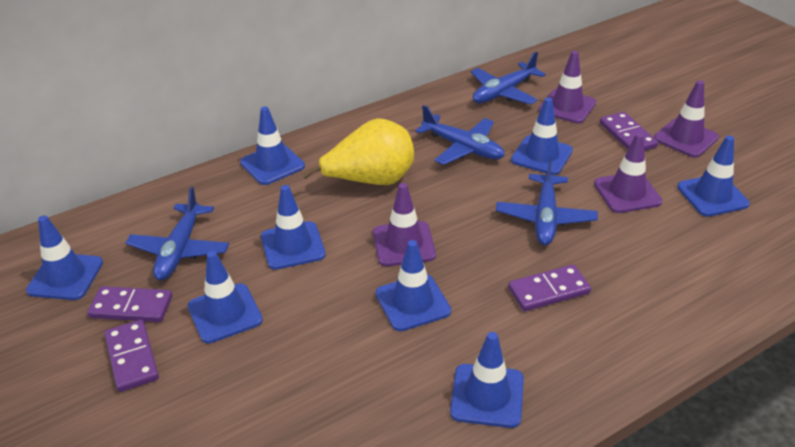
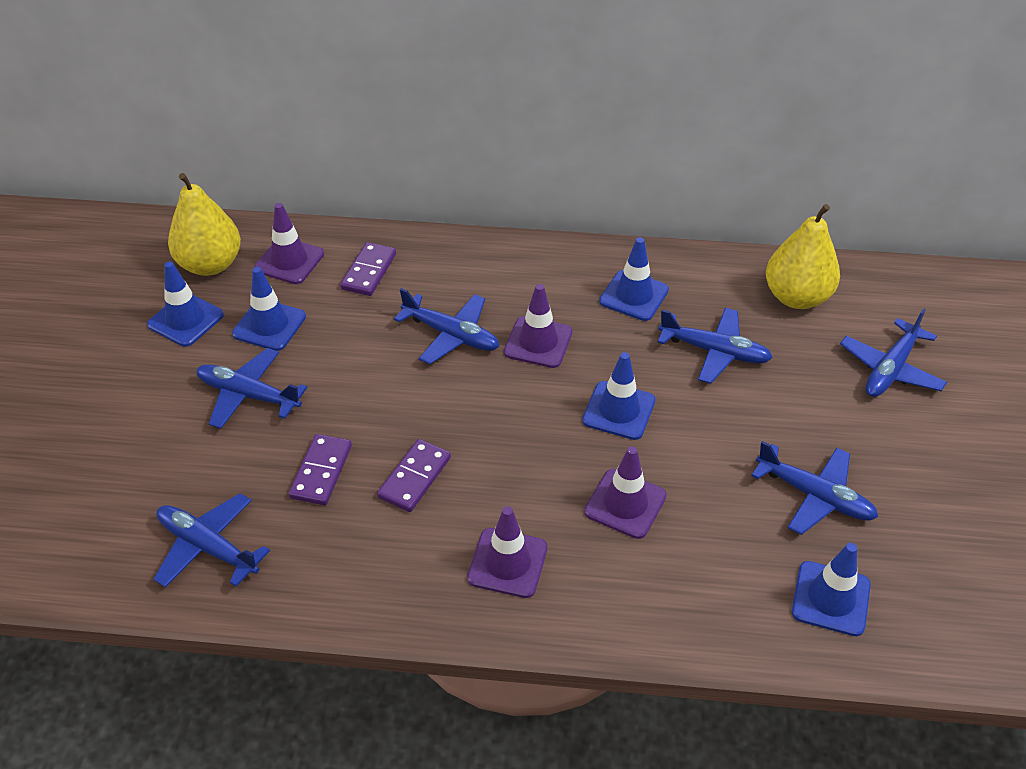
blue plane: [125,187,229,280] [415,105,505,165] [471,52,546,105] [496,157,598,245] = 4 -> [154,493,270,587] [196,348,307,429] [394,288,499,364] [658,308,773,384] [751,441,878,535] [840,308,947,397] = 6
blue traffic cone: [26,215,103,300] [188,251,263,343] [240,107,305,185] [261,185,326,270] [376,240,451,331] [450,332,524,428] [511,97,573,175] [677,136,750,217] = 8 -> [147,262,224,347] [232,267,306,351] [582,352,656,440] [599,237,669,321] [792,543,871,636] = 5
purple domino: [87,286,172,322] [104,320,159,392] [508,265,591,311] [600,112,658,151] = 4 -> [289,434,352,505] [340,242,396,296] [377,439,451,512] = 3
yellow pear: [302,118,414,185] = 1 -> [168,173,241,276] [766,204,840,309] = 2

